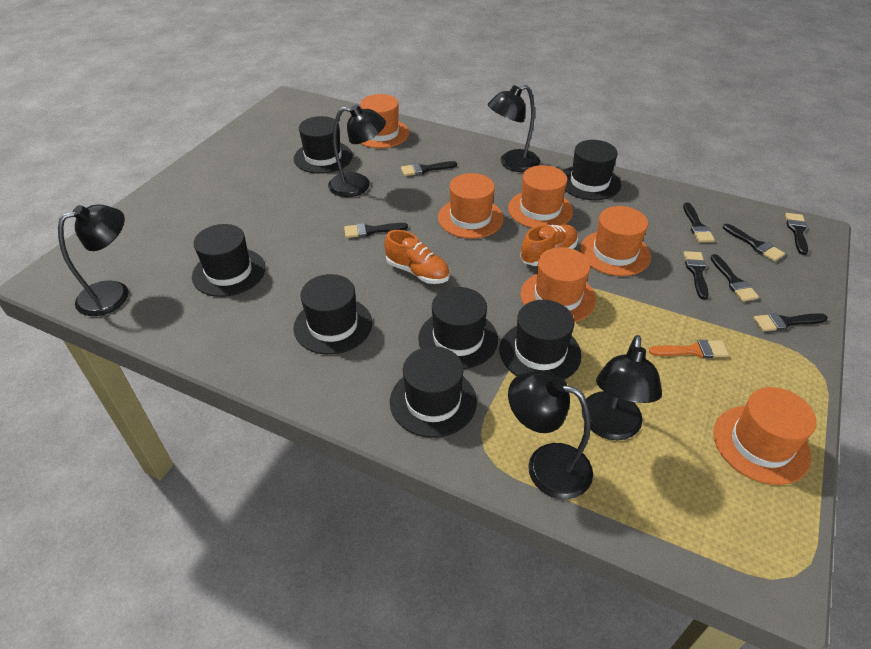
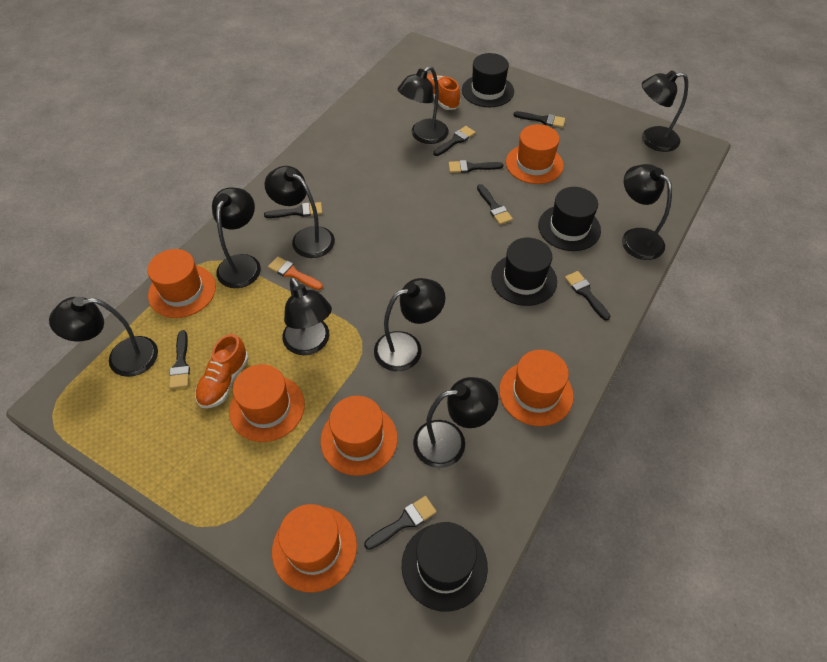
black hat: [192,224,266,297] [294,116,353,174] [294,274,372,355] [390,346,477,438] [418,287,498,369] [500,300,581,380] [563,140,621,200] = 7 -> [402,522,488,612] [462,53,514,107] [491,238,557,306] [538,187,601,251] = 4
black lamp: [58,204,129,316] [328,105,386,197] [488,85,540,172] [508,371,593,499] [582,335,662,440] = 5 -> [49,297,158,377] [212,187,261,288] [264,166,335,258] [282,277,332,355] [374,278,445,371] [398,66,449,144] [413,377,498,468] [622,164,672,260] [642,70,688,152] = 9

